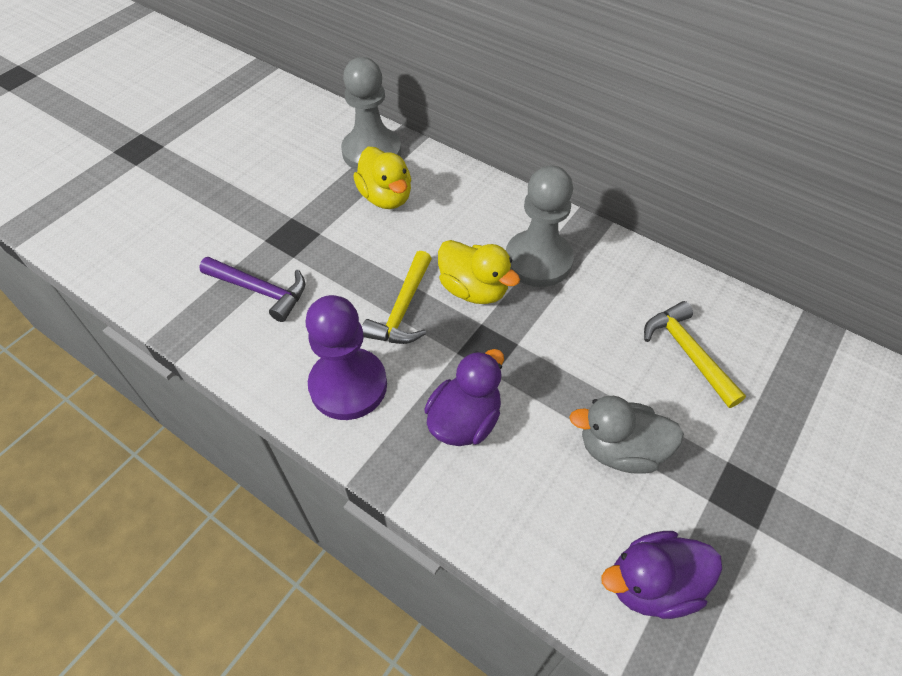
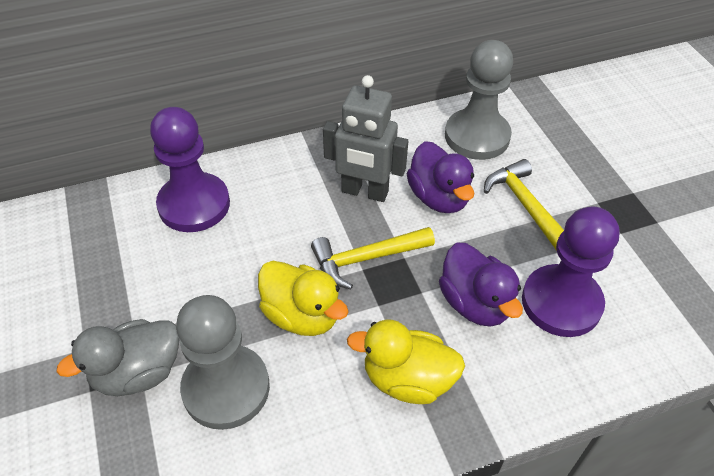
grey robot: none = 0 -> [323,75,408,202] = 1
purple hammer: [199,257,305,322] = 1 -> none = 0
purple pawn: [306,295,387,420] = 1 -> [150,107,230,232] [522,206,620,337] = 2

